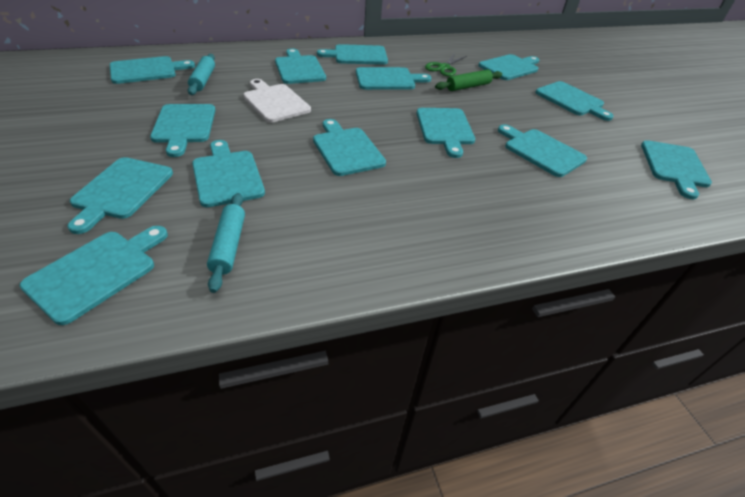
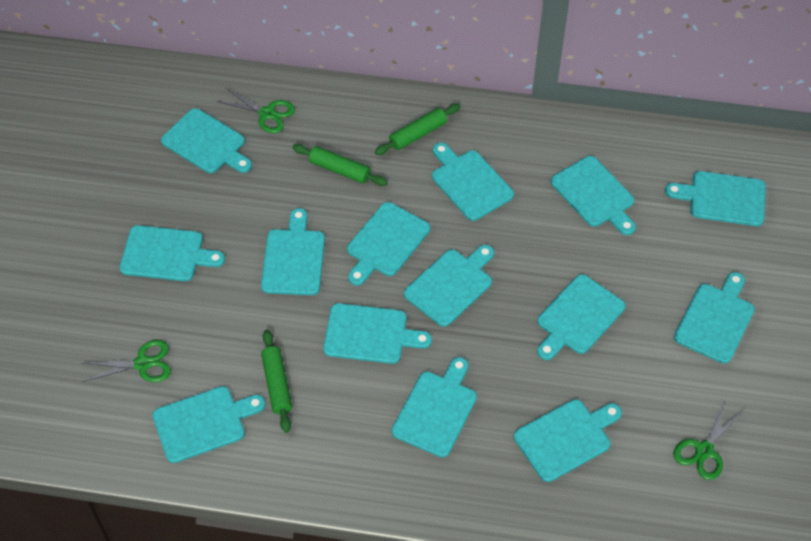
green rolling pin: [435,70,502,91] = 1 -> [261,330,292,433] [292,144,388,186] [375,104,461,155] = 3
green scissors: [425,54,467,76] = 1 -> [82,340,171,382] [217,88,295,133] [673,401,744,480] = 3
turquoise rolling pin: [187,54,215,95] [207,193,245,293] = 2 -> none = 0
white cutting board: [243,79,311,123] = 1 -> none = 0

